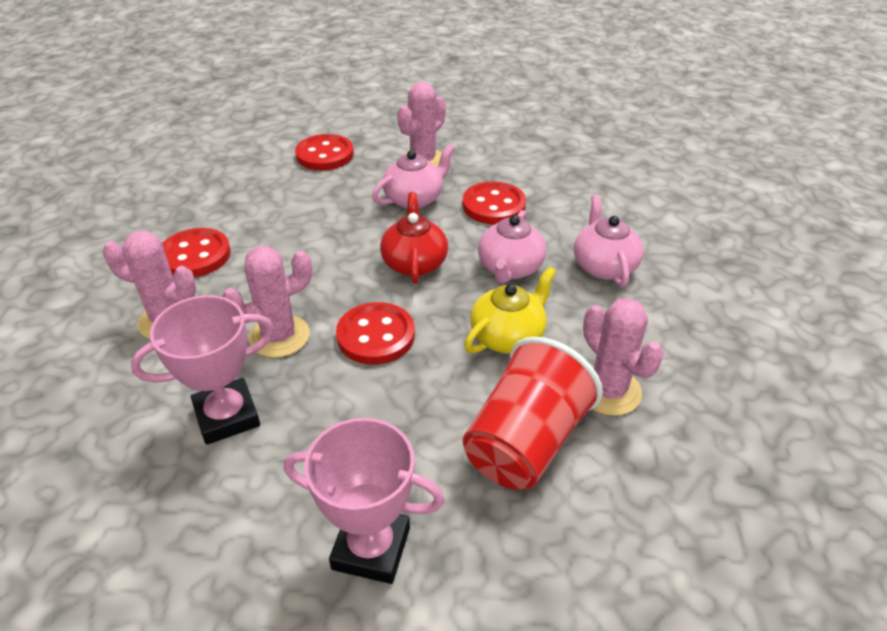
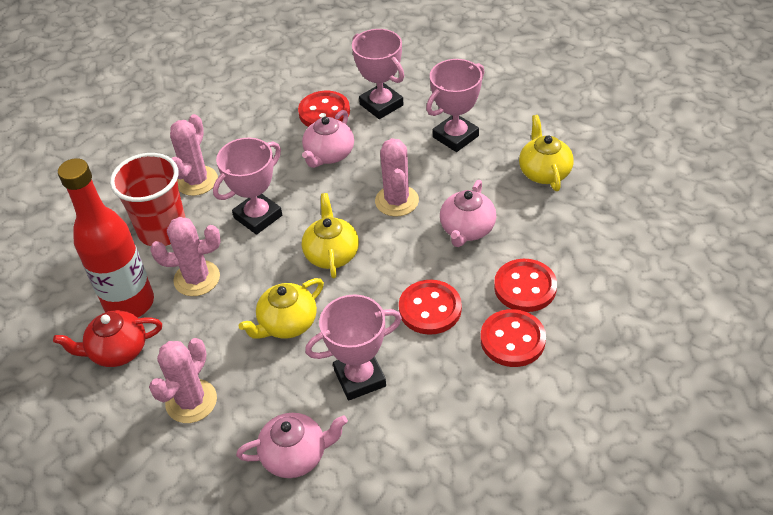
pink trophy: [131,295,274,445] [284,418,445,584] = 2 -> [213,137,282,235] [305,294,402,400] [352,29,404,119] [426,59,485,152] = 4
red bottle: none = 0 -> [58,158,154,318] = 1
yellow teapot: [464,267,556,353] = 1 -> [239,278,324,339] [302,193,359,278] [519,115,574,191] = 3

